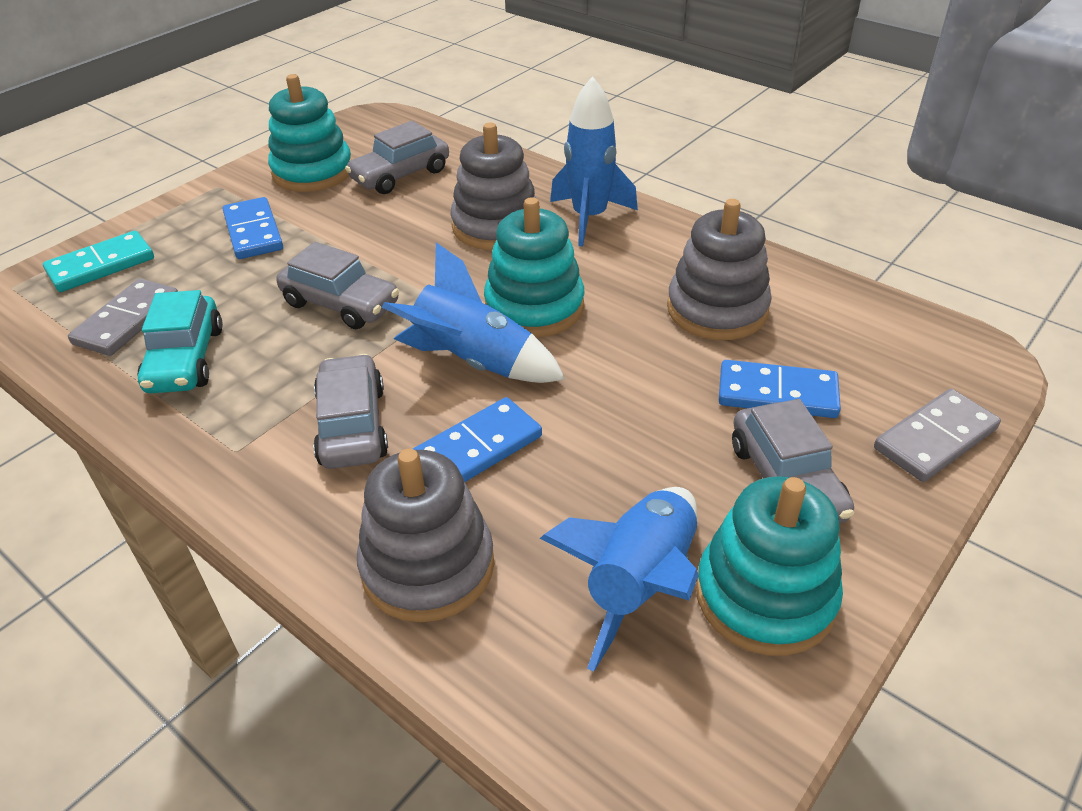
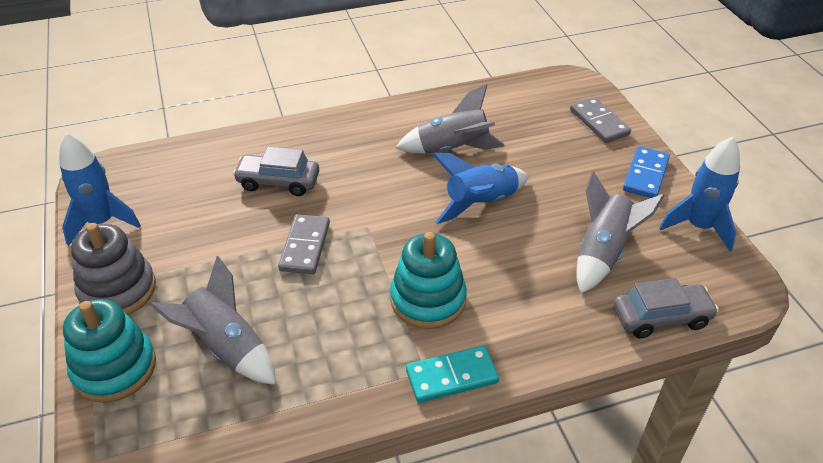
blue domino: [223,197,283,259] [413,397,542,482] [719,360,841,418] = 3 -> [623,146,670,198] = 1
grey car: [276,242,399,329] [313,354,388,469] [345,121,449,194] [732,399,854,523] = 4 -> [233,146,319,196] [614,278,719,338] = 2
grey rocket: none = 0 -> [150,256,276,385] [396,84,505,154] [576,171,664,294] = 3
grey stacking toy: [357,449,494,622] [450,122,540,250] [667,199,772,340] = 3 -> [71,223,156,315] = 1
turquoise car: [137,290,223,393] = 1 -> none = 0
turquoise stacking toy: [268,74,351,192] [484,197,584,337] [696,476,843,656] = 3 -> [63,299,156,403] [390,232,467,329] = 2

